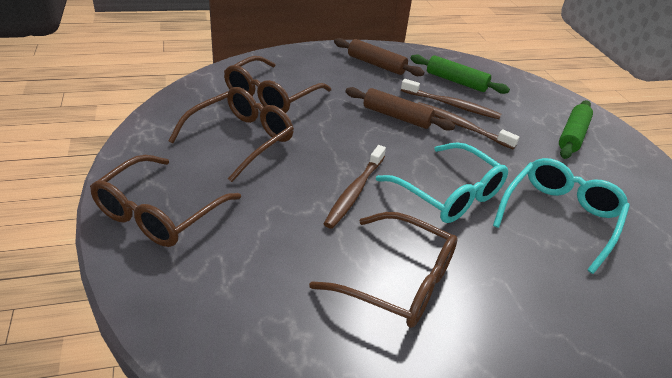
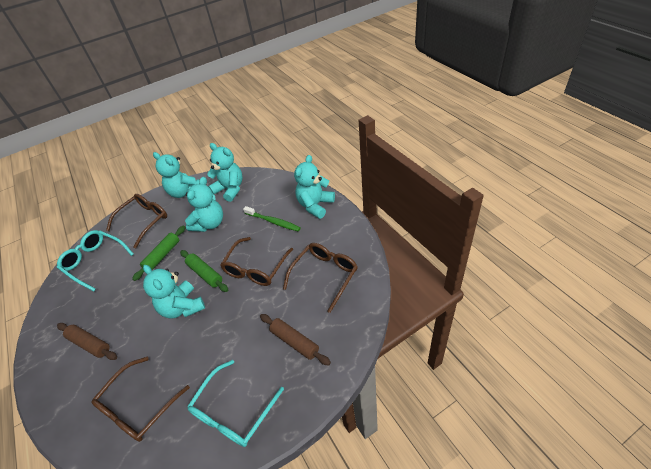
brown toothbrush: [324,145,386,229] [401,79,501,119] [417,102,519,149] = 3 -> none = 0
green toothbrush: none = 0 -> [243,206,301,232] = 1
turquoise teddy bear: none = 0 -> [143,265,205,319] [153,152,199,198] [185,177,223,232] [207,143,243,202] [294,155,335,219] = 5

